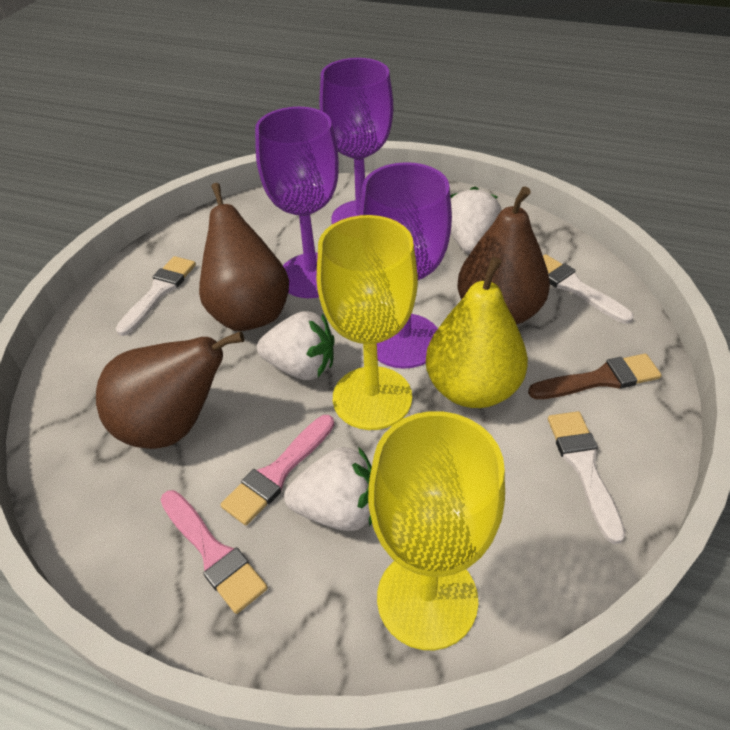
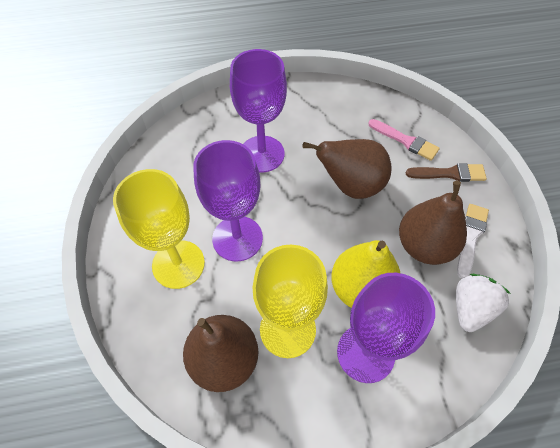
pink brush: [160,490,268,614] [221,415,334,526] = 2 -> [368,119,440,161] = 1
white brush: [116,256,196,336] [543,254,634,324] [548,411,626,544] = 3 -> [457,204,489,278] = 1
white strawberry: [257,311,334,380] [284,446,372,531] [450,187,501,254] = 3 -> [456,274,510,332] = 1

